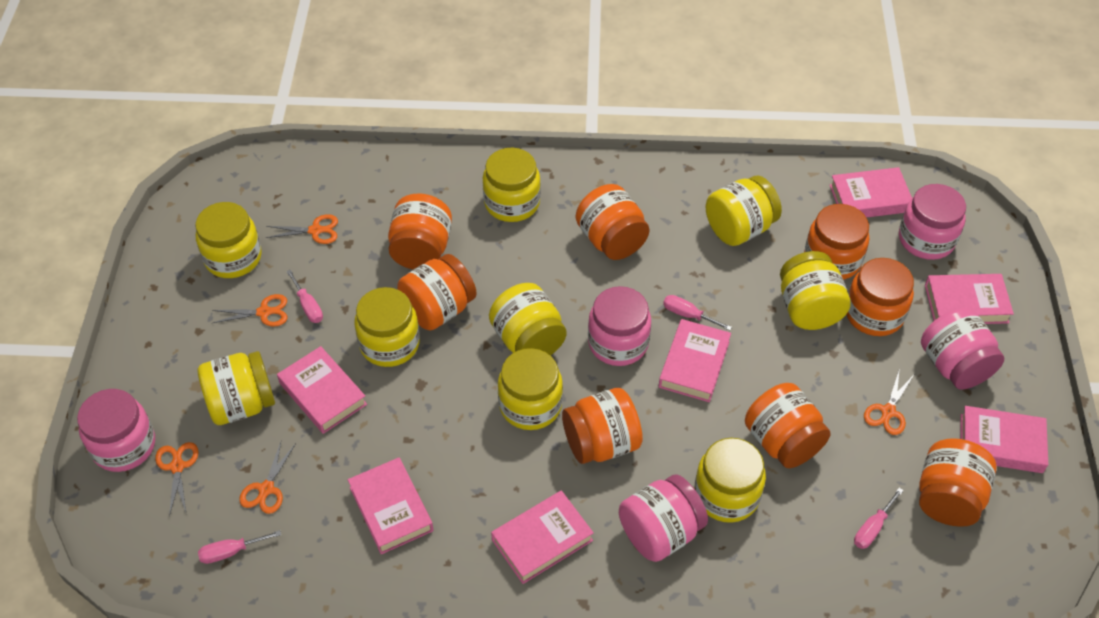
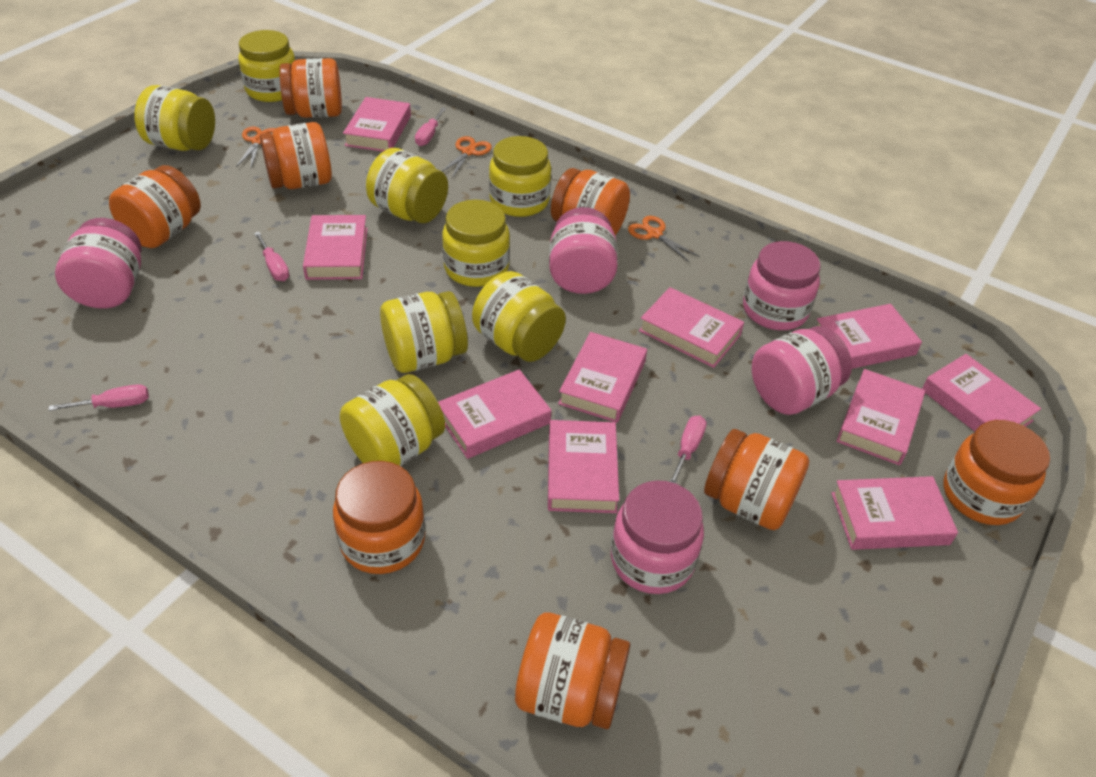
orange scissors: [155,442,199,517] [212,294,287,327] [239,442,296,514] [266,214,338,244] [864,368,914,435] = 5 -> [236,126,275,168] [442,136,492,178] [628,216,700,262] = 3
pink book: [277,346,367,434] [348,457,433,554] [491,490,594,584] [659,319,731,402] [830,167,912,218] [925,274,1014,324] [961,406,1048,473] = 7 -> [303,215,368,280] [343,97,411,152] [438,369,551,459] [548,420,619,513] [558,332,647,423] [639,287,744,368] [817,304,922,369] [831,476,958,550] [836,369,925,465] [922,354,1041,432] = 10
yellow jar: [195,202,262,278] [198,351,275,425] [354,287,420,367] [482,148,541,222] [489,283,567,355] [498,348,563,430] [694,438,766,523] [706,175,782,246] [780,251,851,330] = 9 -> [134,85,215,151] [239,30,295,102] [340,374,445,466] [366,148,448,223] [380,291,468,373] [442,200,510,287] [472,271,566,362] [489,136,551,217] = 8

